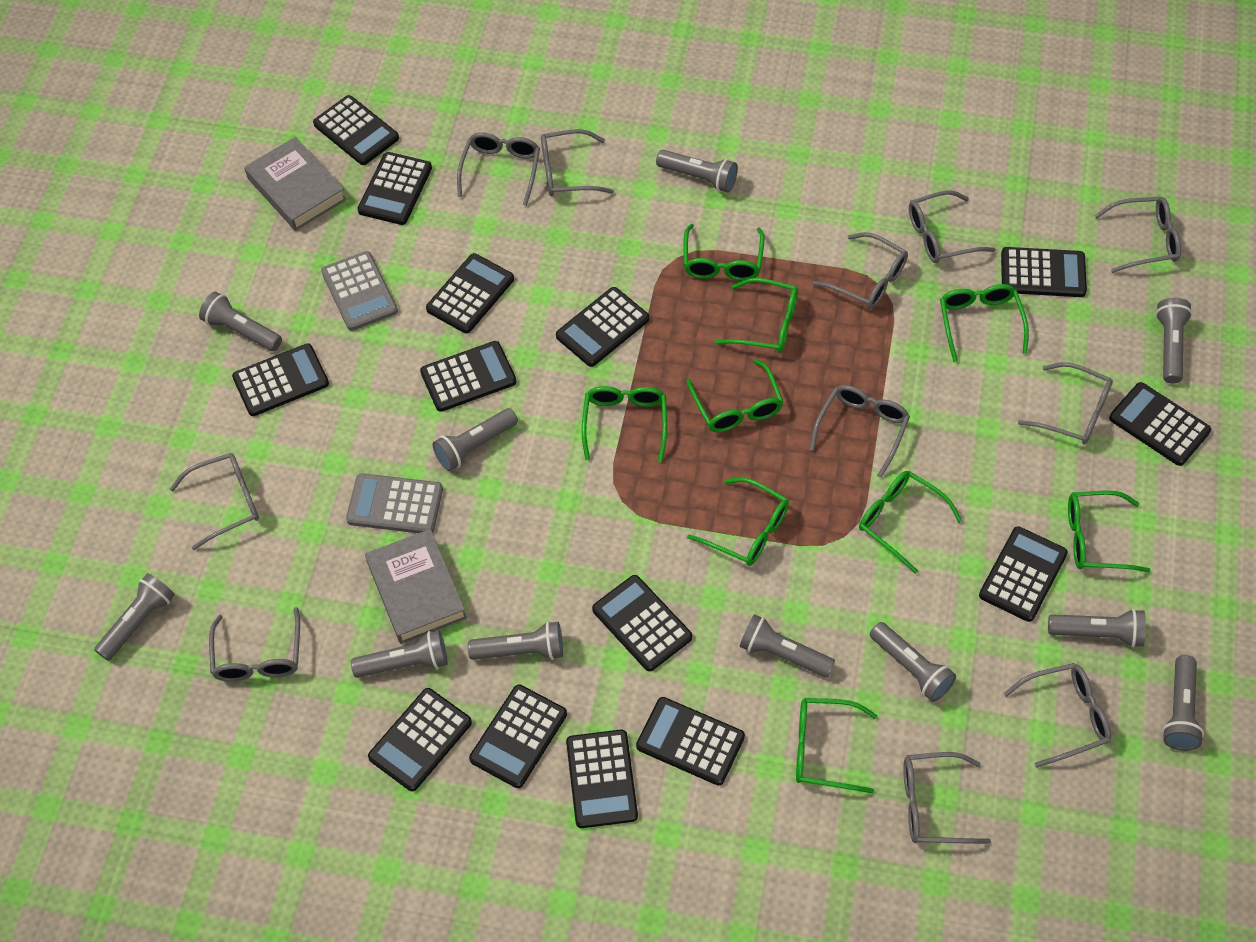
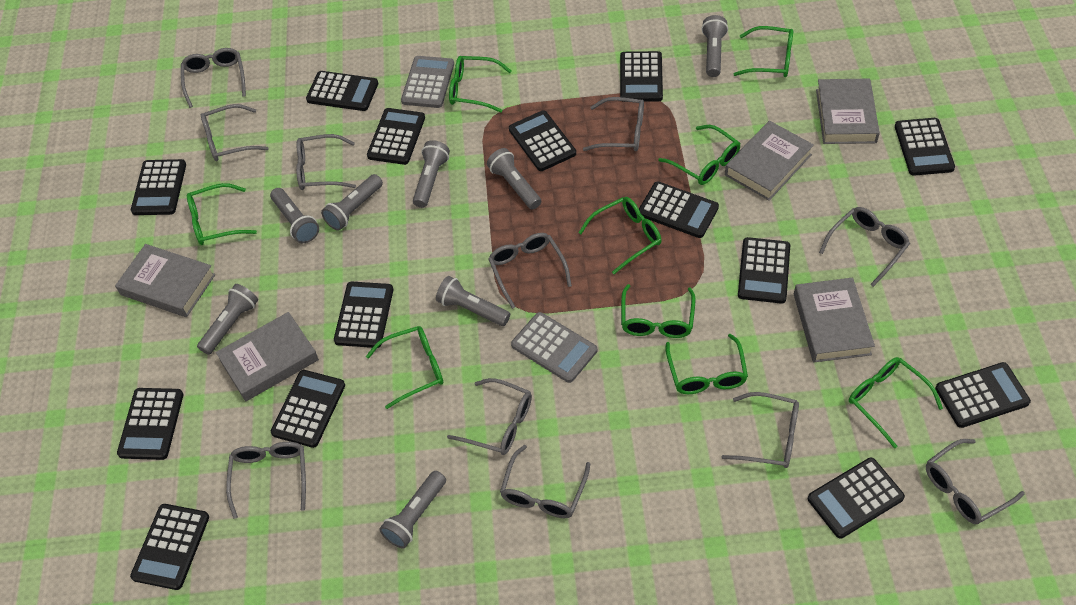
grey book: [244,137,347,231] [365,529,467,644] = 2 -> [115,244,215,317] [216,312,319,402] [725,121,814,201] [794,278,875,362] [816,79,880,144] = 5
grey flashlight: [94,573,175,661] [199,292,282,351] [351,630,448,678] [432,408,518,471] [468,621,563,660] [656,150,738,193] [739,614,835,678] [870,622,956,702] [1048,609,1146,648] [1156,298,1192,384] [1162,655,1204,751] = 11 -> [197,284,258,355] [270,188,319,243] [321,174,383,231] [379,471,446,549] [413,140,450,208] [436,276,510,326] [487,148,541,209] [701,15,728,77] = 8

